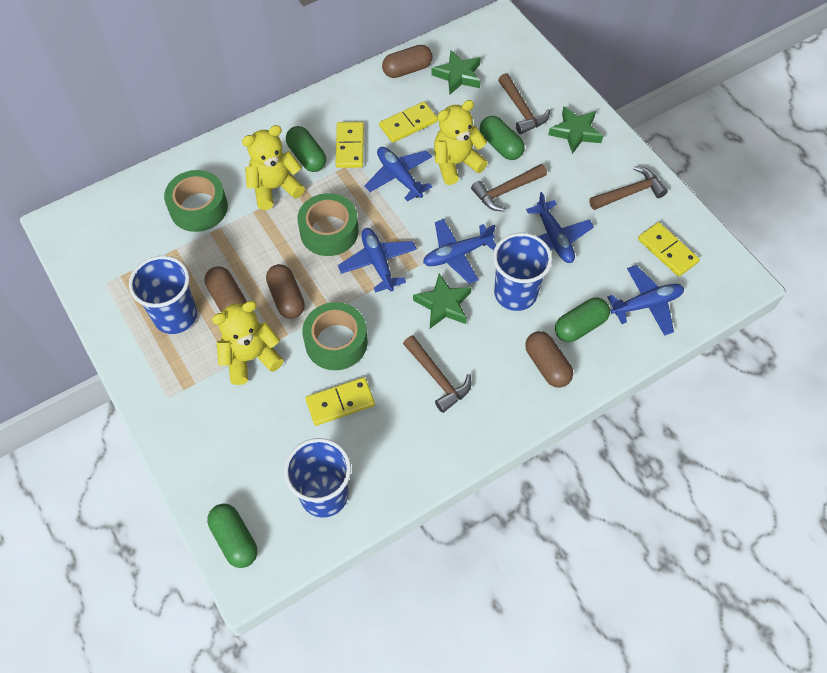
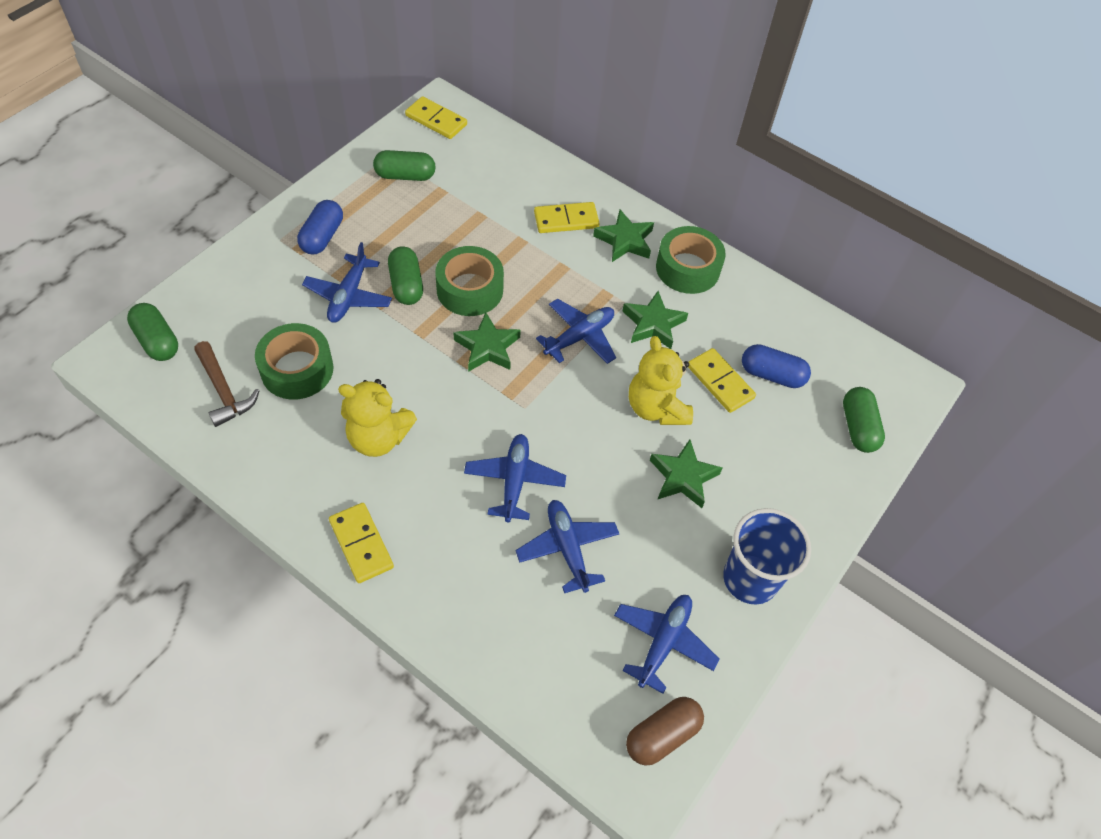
blue capsule: none = 0 -> [297,200,343,254] [742,344,811,388] = 2
blue cup: [129,256,197,334] [284,438,351,518] [493,233,552,311] = 3 -> [723,508,811,605] = 1
brown capsule: [205,266,247,312] [266,264,305,319] [382,45,433,78] [525,331,573,388] = 4 -> [626,697,704,766] = 1
brown hammer: [403,335,471,413] [471,164,547,212] [498,73,550,134] [589,166,668,210] = 4 -> [194,341,259,427] = 1
green star: [413,274,472,328] [431,50,481,94] [548,106,603,154] = 3 -> [453,312,521,372] [593,210,654,262] [622,291,688,349] [650,440,723,508] = 4
yellow teddy bear: [212,301,284,385] [242,125,305,210] [434,100,488,185] = 3 -> [338,379,417,457] [629,336,693,425] = 2

